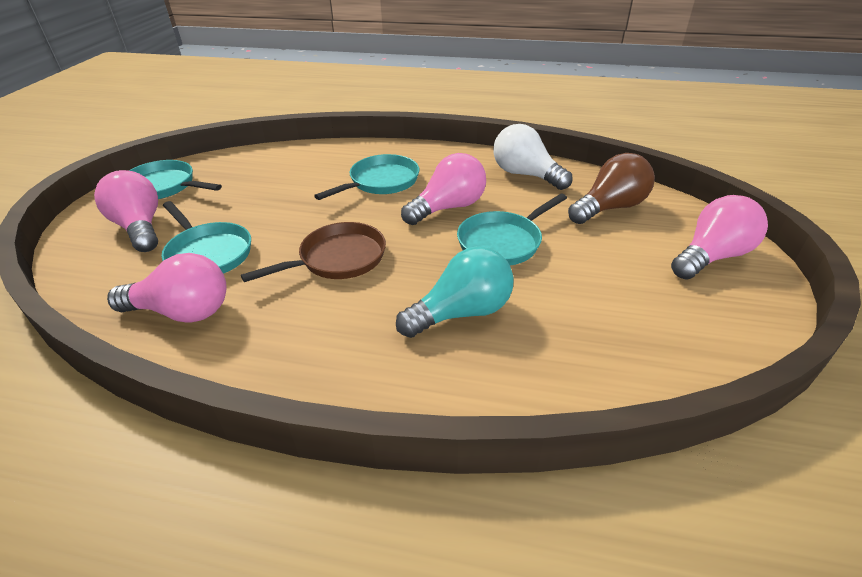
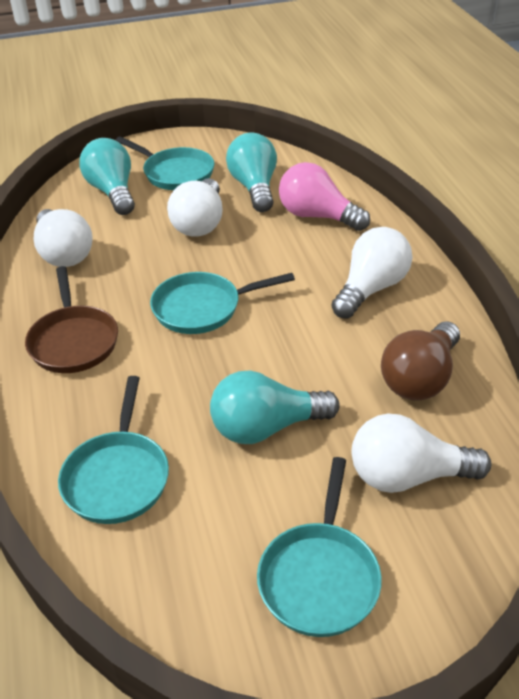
pink light bulb: [94,170,158,252] [107,253,227,322] [401,153,486,225] [671,195,768,280] = 4 -> [279,162,370,231] = 1
turquoise light bulb: [396,246,514,338] = 1 -> [79,138,135,215] [210,370,340,444] [226,132,277,212] = 3
white light bulb: [493,124,572,190] = 1 -> [34,209,93,267] [167,178,223,237] [331,227,413,318] [352,413,491,493] = 4

